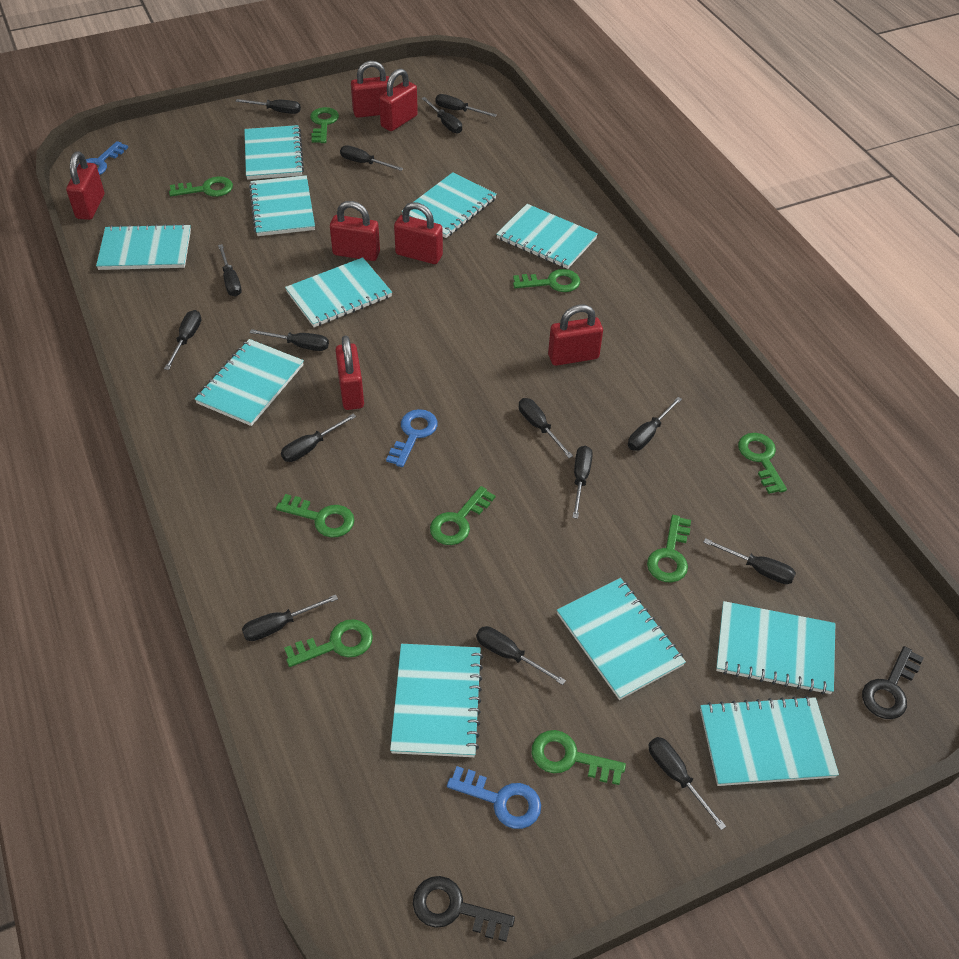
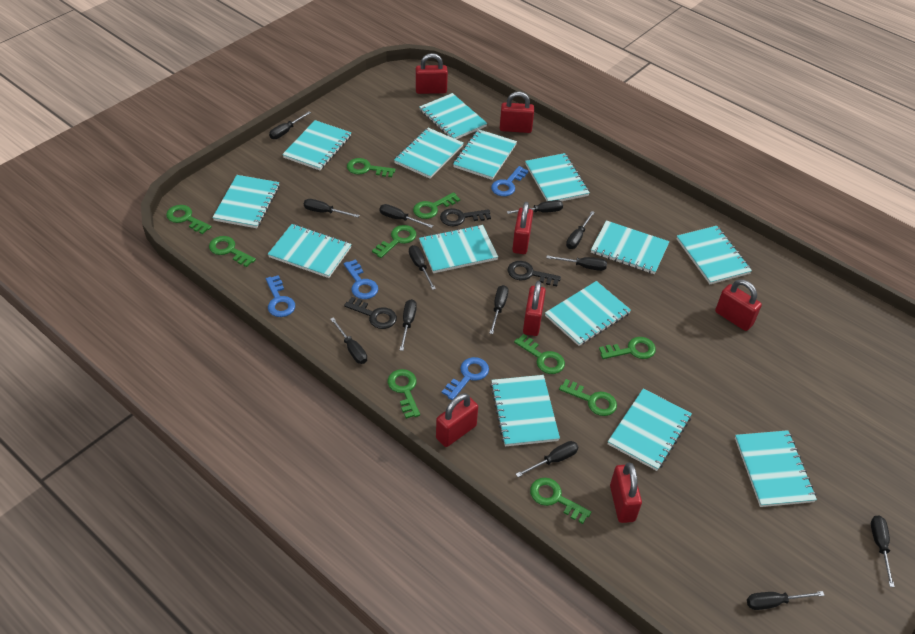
black key: [413,876,515,942] [862,646,924,719] = 2 -> [344,297,397,329] [440,208,491,226] [508,261,561,286] = 3
black screwdriver: [164,310,201,370] [218,244,241,297] [236,99,301,114] [242,595,338,641] [249,329,329,351] [281,413,356,462] [340,145,403,171] [421,97,462,133] [435,94,497,117] [476,626,566,685] [519,398,573,458] [572,446,593,519] [628,397,682,451] [649,737,726,830] [703,538,796,584] = 15 -> [269,111,311,139] [304,199,359,217] [330,317,367,364] [379,204,433,228] [400,299,417,351] [409,245,436,290] [489,285,508,334] [507,200,563,214] [516,441,579,477] [546,255,607,271] [566,211,595,249] [747,591,825,610] [871,515,895,587] = 13
blue key: [77,141,128,175] [386,409,438,467] [447,766,541,829] = 3 -> [266,275,295,317] [344,259,378,299] [442,357,489,400] [491,166,528,196] = 4
green key: [169,176,233,197] [276,494,354,538] [284,619,373,667] [310,107,339,143] [430,486,496,545] [513,269,580,292] [532,730,626,785] [647,515,691,583] [738,433,787,494] = 9 -> [166,205,212,234] [209,236,256,267] [347,158,396,177] [372,225,416,258] [388,369,420,419] [413,192,460,219] [514,334,565,374] [530,478,591,524] [559,379,617,416] [599,337,656,359] = 10
turquoise notebook: [96,224,191,270] [195,339,304,426] [244,125,304,180] [249,175,315,236] [285,257,392,327] [390,644,483,757] [401,172,497,238] [496,204,598,269] [557,578,686,700] [700,696,839,786] [716,601,835,695] = 11 -> [212,175,279,228] [268,224,352,278] [282,120,351,170] [394,128,463,179] [419,93,487,139] [419,225,498,273] [453,129,517,180] [490,375,560,447] [525,153,590,201] [545,281,631,346] [591,220,669,274] [608,389,692,471] [677,226,752,284] [735,430,817,507] = 14

